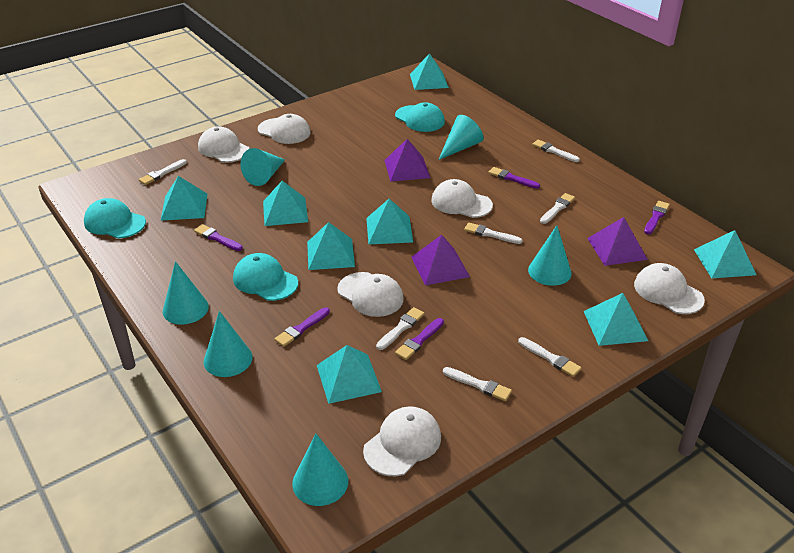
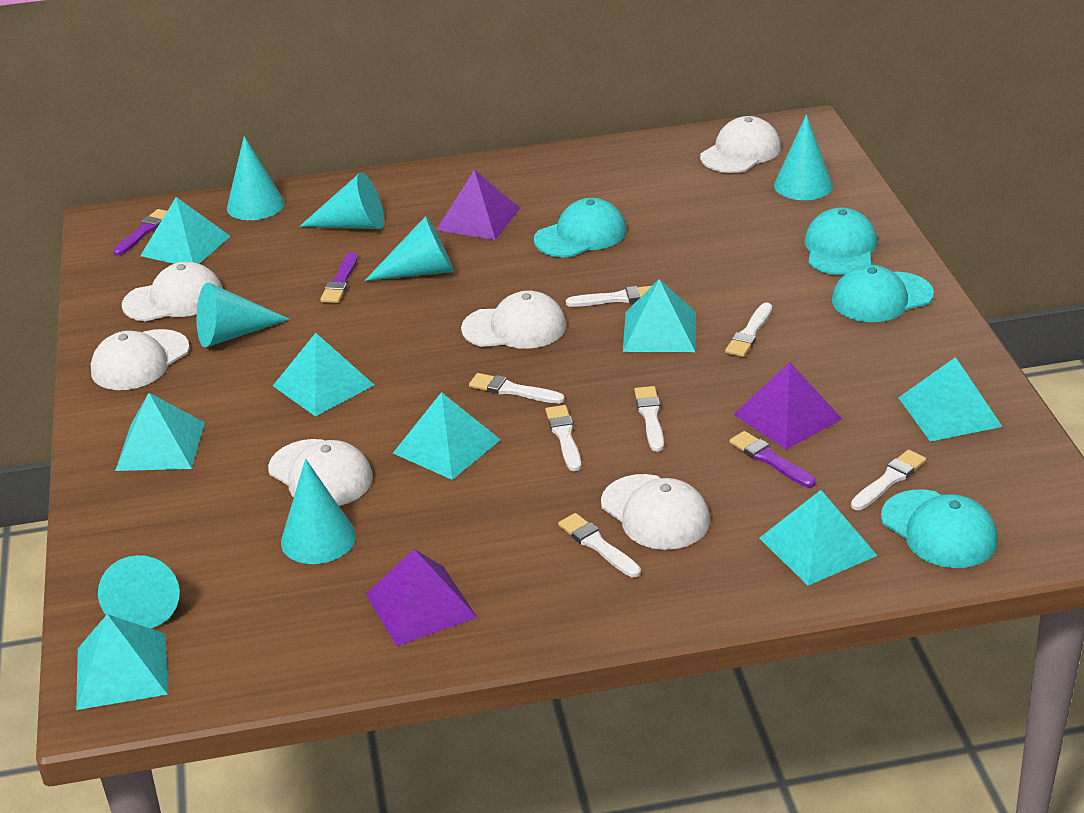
purple brush: [194,224,243,251] [274,307,330,347] [395,318,444,360] [488,167,540,189] [644,201,670,234] = 5 -> [113,209,167,256] [320,252,358,303] [730,431,816,487] = 3
turquoise cap: [84,198,146,239] [233,253,298,301] [395,102,445,132] = 3 -> [534,198,627,257] [805,207,877,275] [832,265,934,322] [881,490,998,568] = 4
turquoise cone: [163,261,209,325] [204,311,252,377] [240,148,285,186] [292,433,348,506] [439,115,484,160] [528,225,572,286] = 6 -> [98,555,180,629] [197,282,290,348] [227,136,285,220] [281,459,356,564] [299,172,384,229] [365,216,454,281] [774,115,833,200] = 7

